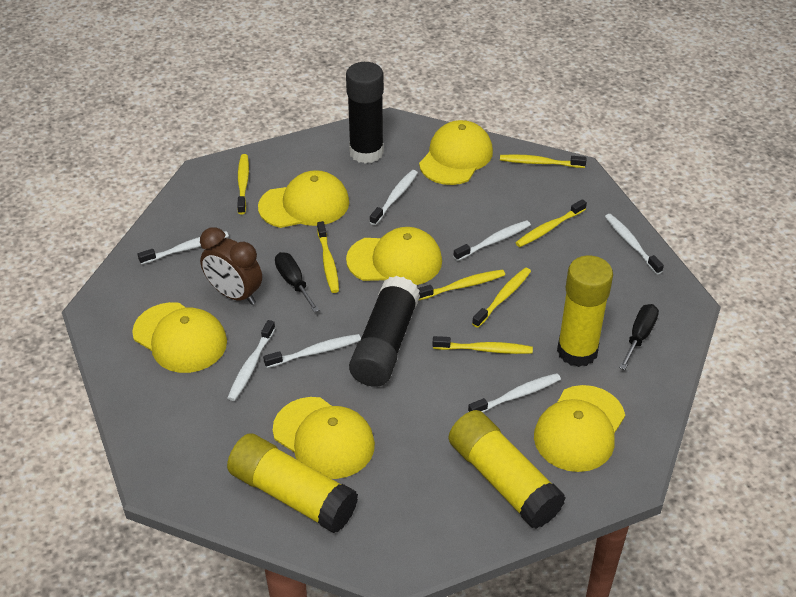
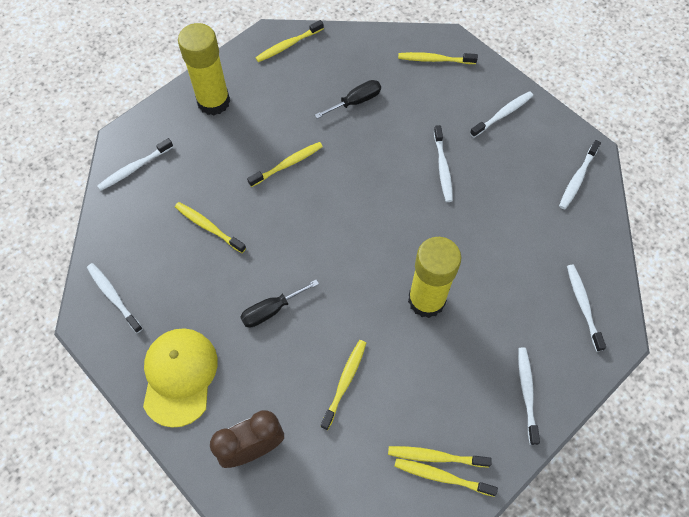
black glue stick: [346,62,384,164] [349,276,420,387] = 2 -> none = 0
yellow cap: [132,302,227,373] [258,170,349,228] [273,397,375,479] [346,227,442,285] [419,120,493,185] [534,385,625,472] = 6 -> [143,328,218,428] = 1
yellow glue stick: [227,433,358,533] [448,410,566,529] [557,256,613,367] = 3 -> [178,23,230,115] [408,237,461,318] = 2

